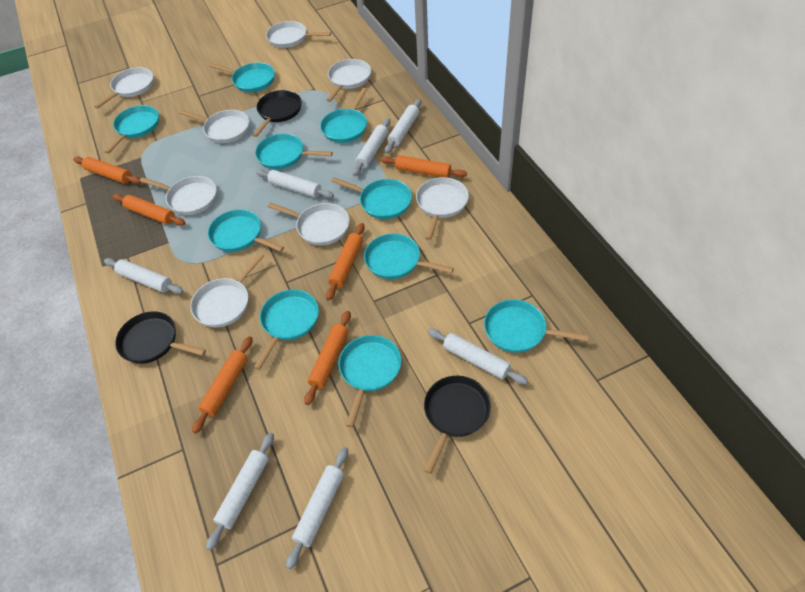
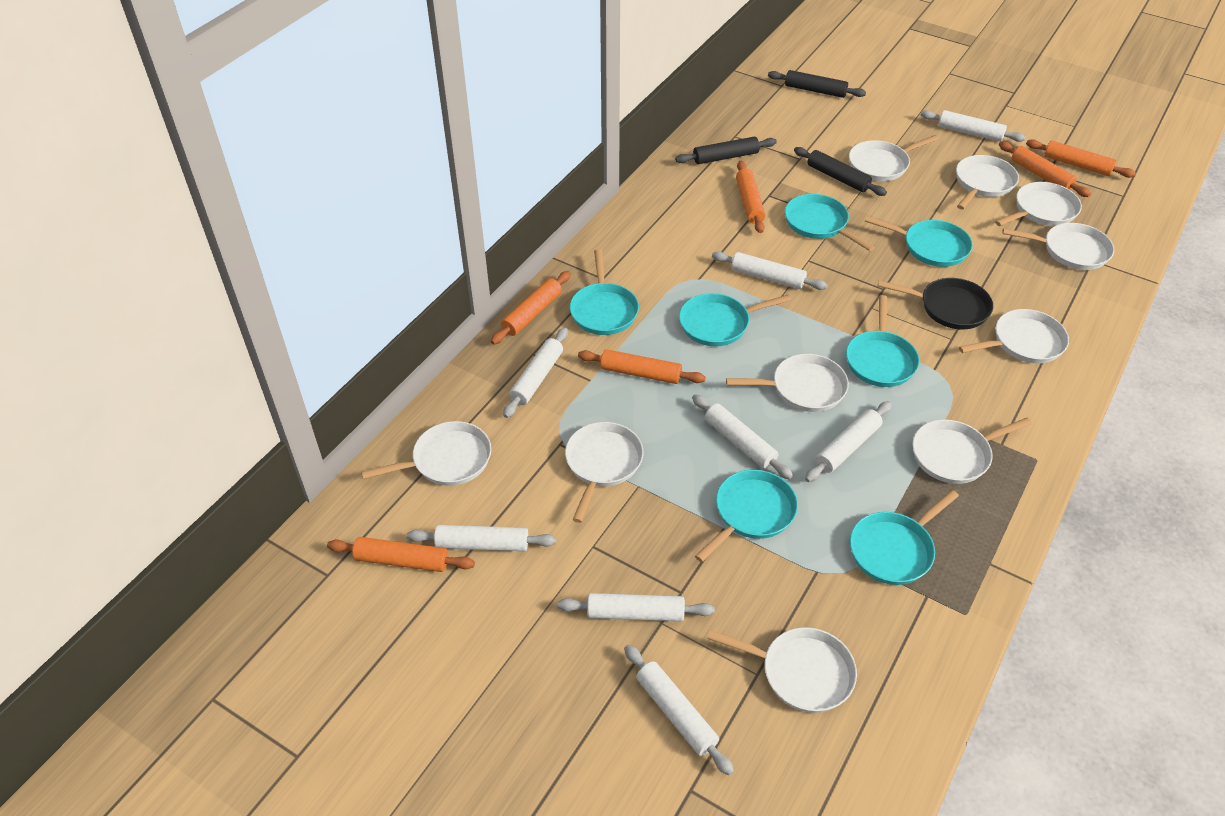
black pan: [115,311,206,364] [253,90,302,137] [424,376,491,474] = 3 -> [878,278,993,329] = 1
black rolling pin: none = 0 -> [675,136,777,164] [768,70,866,98] [794,147,887,196] = 3
turquoise pan: [105,105,159,154] [208,209,284,252] [209,63,275,92] [254,289,319,370] [255,133,333,169] [320,88,367,143] [331,177,412,219] [338,335,401,427] [364,233,454,279] [484,299,589,353] = 10 -> [570,249,639,335] [679,293,791,346] [695,470,798,562] [785,194,875,251] [846,295,920,387] [850,490,959,585] [865,216,973,267] = 7
white pan: [94,67,154,109] [140,176,217,215] [179,110,249,143] [190,253,264,328] [266,21,331,48] [268,202,350,245] [327,59,371,102] [416,177,469,240] = 8 -> [361,421,491,486] [565,422,643,523] [707,627,857,713] [726,354,849,412] [849,135,939,181] [912,418,1032,484] [956,155,1019,209] [959,309,1069,363] [995,182,1082,226] [1002,223,1114,270] = 10
white rolling pin: [104,258,183,294] [206,432,274,551] [256,169,334,198] [286,447,348,569] [353,118,391,176] [385,99,421,154] [428,329,528,385] = 7 -> [407,525,556,551] [503,328,568,418] [558,593,715,621] [624,645,734,776] [692,394,793,480] [712,252,828,290] [805,401,892,482] [921,110,1026,142] = 8

